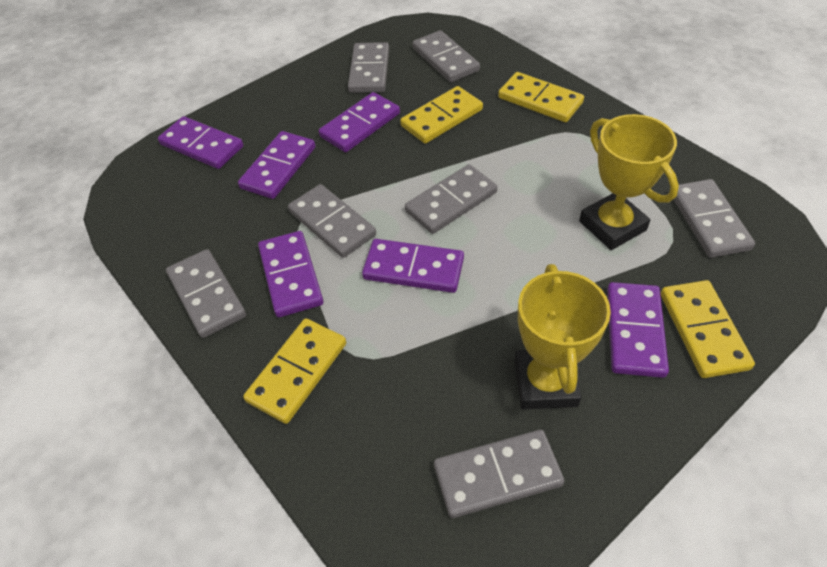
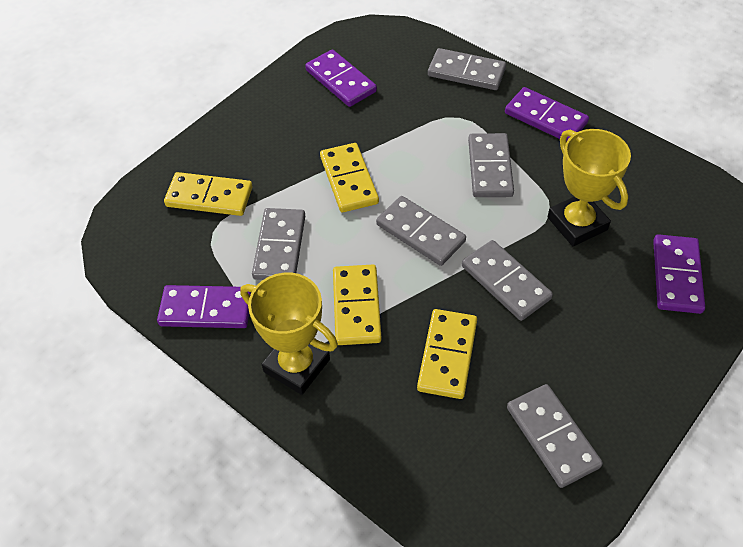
grey domino: [166,249,246,338] [288,184,376,258] [348,42,389,93] [405,164,497,234] [412,30,480,82] [434,430,565,518] [673,179,755,258] = 7 -> [252,208,305,280] [376,196,466,266] [428,48,506,90] [462,240,553,321] [468,133,514,197] [507,384,603,488] = 6
purple domino: [158,116,243,169] [238,131,315,199] [258,231,323,317] [319,92,400,152] [362,239,464,293] [607,282,669,378] = 6 -> [157,285,251,328] [305,49,377,107] [505,87,589,140] [653,234,705,314] = 4

